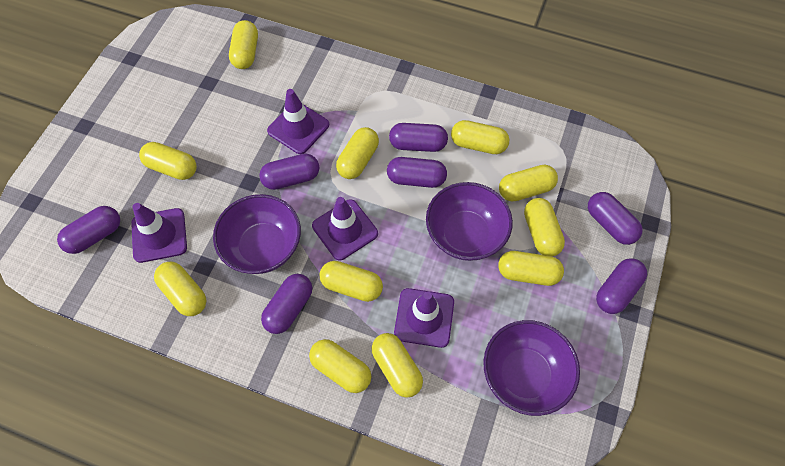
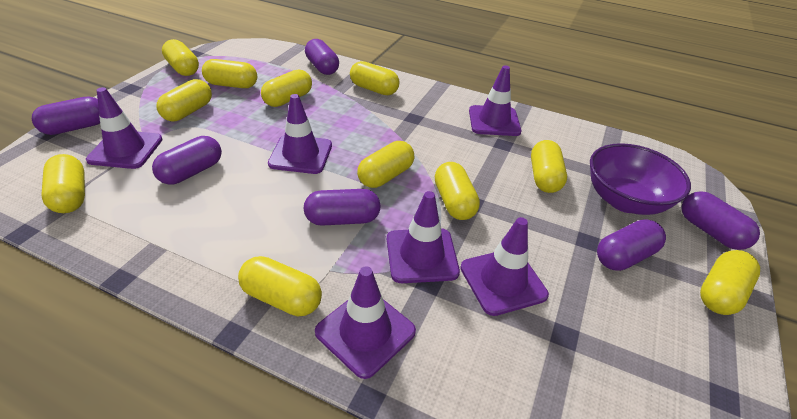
purple bowl: [213,194,301,274] [426,182,513,261] [483,320,580,416] = 3 -> [590,143,691,215] = 1
purple capsule: [57,206,120,254] [259,154,319,190] [261,274,312,334] [387,157,447,188] [389,123,448,152] [588,192,642,245] [596,258,647,314] = 7 -> [32,96,100,135] [152,136,222,184] [304,189,381,226] [305,39,339,75] [597,219,666,271] [681,191,760,250] = 6
purple traffic cone: [131,203,187,263] [267,89,329,154] [312,197,378,260] [394,288,454,348] = 4 -> [86,87,163,169] [268,94,332,174] [315,266,416,379] [387,191,460,283] [460,217,549,316] [469,65,521,136] = 6

